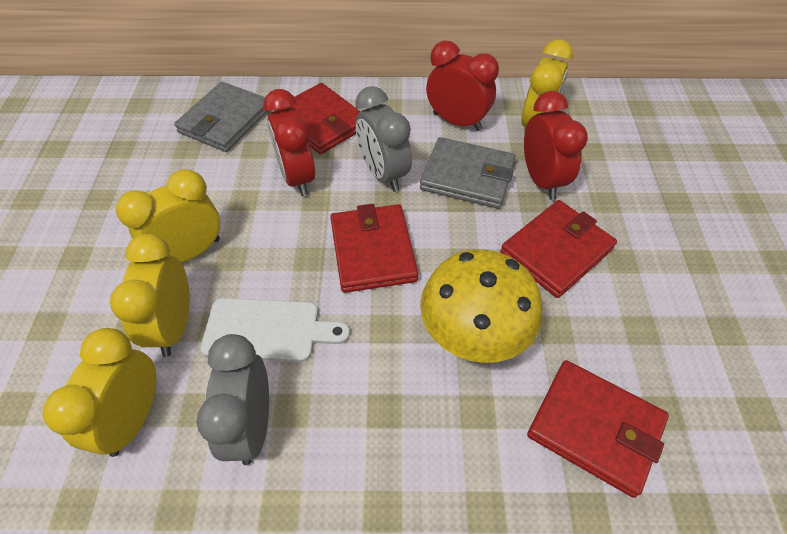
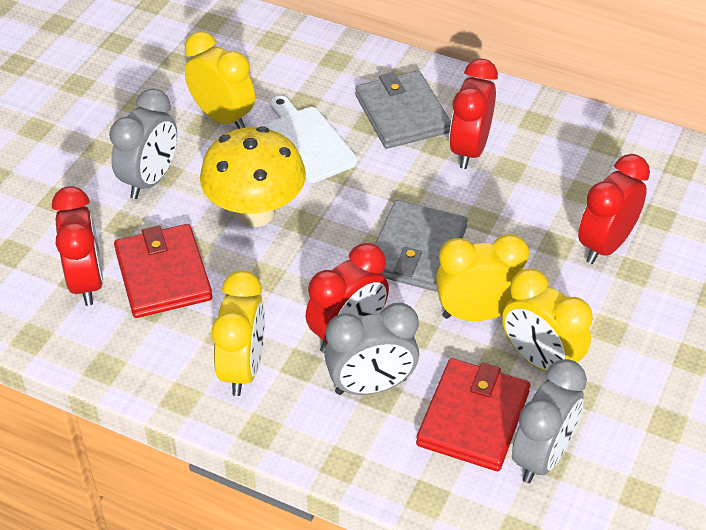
grey clock: [196,334,269,465] [356,86,412,192] = 2 -> [109,88,177,199] [324,303,419,395] [512,359,587,483] = 3
red clock: [263,89,315,196] [426,41,499,131] [524,91,588,200] = 3 -> [52,186,103,306] [306,243,389,353] [449,59,498,169] [578,154,650,264] = 4
red wallet: [274,83,361,155] [330,204,418,293] [500,200,617,298] [527,360,669,498] = 4 -> [114,224,212,318] [416,358,530,471] = 2

